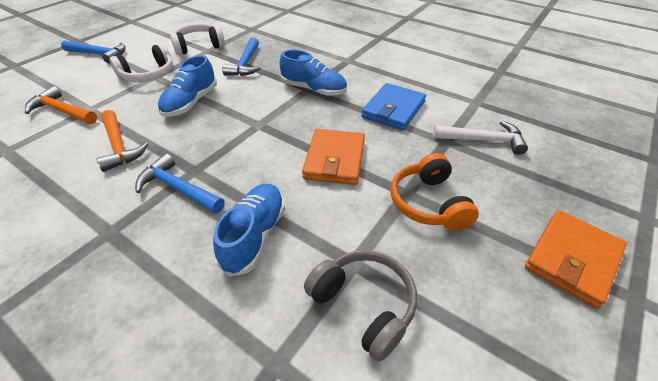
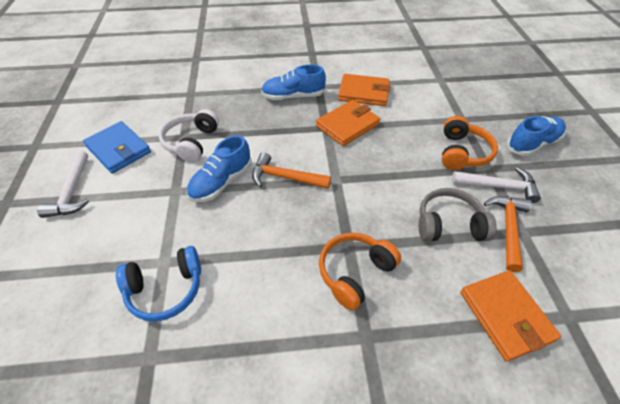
blue hammer: [61,40,125,64] [135,153,225,214] [222,38,261,76] = 3 -> none = 0
blue headphones: none = 0 -> [116,246,201,321] = 1
orange headphones: [390,153,479,231] = 1 -> [319,232,401,311] [442,116,498,170] = 2
orange wallet: [302,129,365,185] [525,210,627,308] = 2 -> [316,100,380,146] [338,74,391,106] [460,270,561,362] = 3
white hammer: [433,121,528,155] = 1 -> [37,151,89,218] [452,167,541,203] = 2
white headphones: [109,43,173,82] [170,23,225,55] = 2 -> [159,109,219,163] = 1

